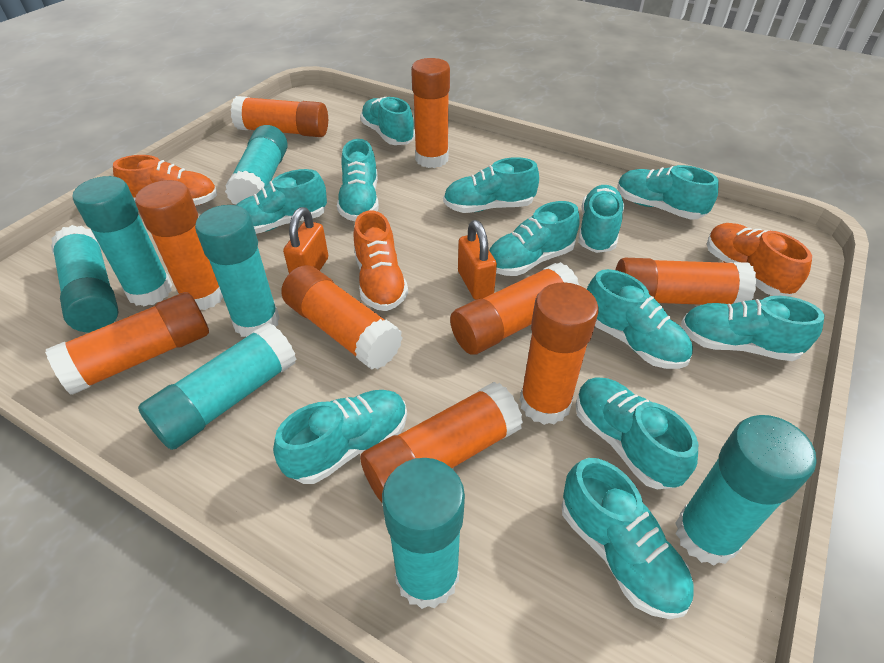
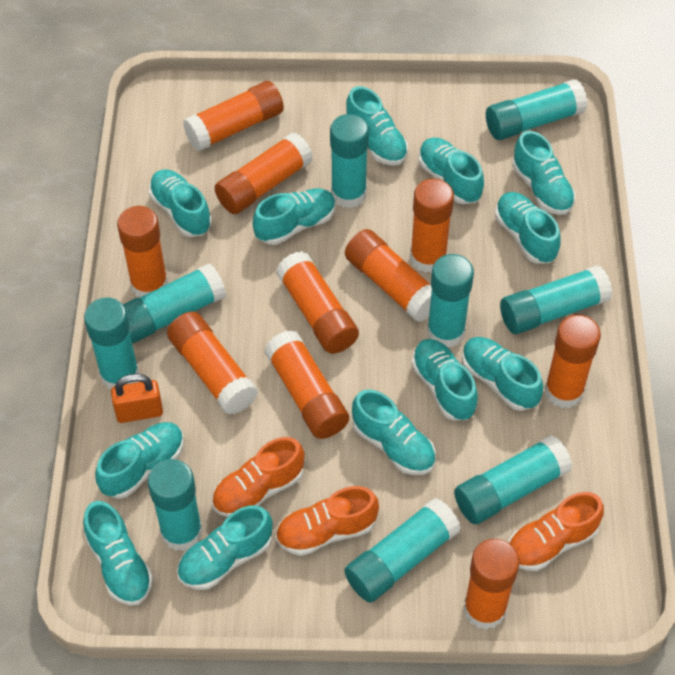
orange glue stick: [45,292,209,395] [135,180,223,310] [231,96,328,137] [281,265,403,370] [360,382,523,502] [411,58,450,168] [450,262,580,355] [520,282,599,425] [616,258,757,305] = 9 -> [117,206,168,297] [167,311,258,415] [183,81,284,151] [215,133,313,214] [264,330,349,439] [276,251,359,354] [345,229,432,322] [410,178,454,273] [463,539,520,630] [544,315,601,408] = 10
orange padlock: [283,207,328,273] [458,220,497,300] = 2 -> [111,374,163,423] = 1
turquoise glue stick: [51,225,119,332] [73,176,172,306] [138,322,297,450] [195,205,280,337] [225,125,288,205] [382,458,465,609] [675,415,816,565] = 7 -> [84,298,139,389] [123,263,226,343] [148,459,203,551] [330,114,369,208] [344,498,461,603] [427,254,474,348] [454,435,573,524] [486,79,587,140] [500,265,612,334] = 9

